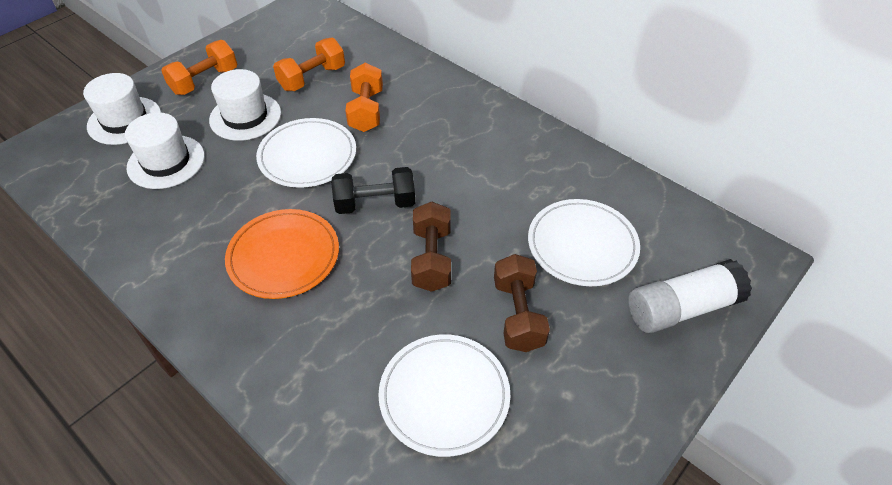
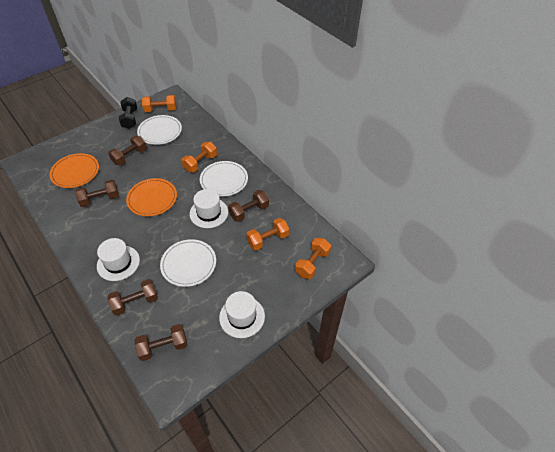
brown dumbbell: [411,202,451,292] [494,254,550,352] = 2 -> [75,180,119,207] [107,279,158,316] [108,136,147,166] [135,324,187,361] [228,190,269,222] = 5
orange dumbbell: [161,40,237,95] [273,38,345,91] [345,63,383,132] = 3 -> [142,95,176,112] [181,142,217,172] [246,218,289,251] [295,238,331,279] = 4
orange plate: [225,209,339,299] = 1 -> [49,153,99,188] [126,178,177,216] = 2
white glue stick: [628,259,752,333] = 1 -> none = 0

